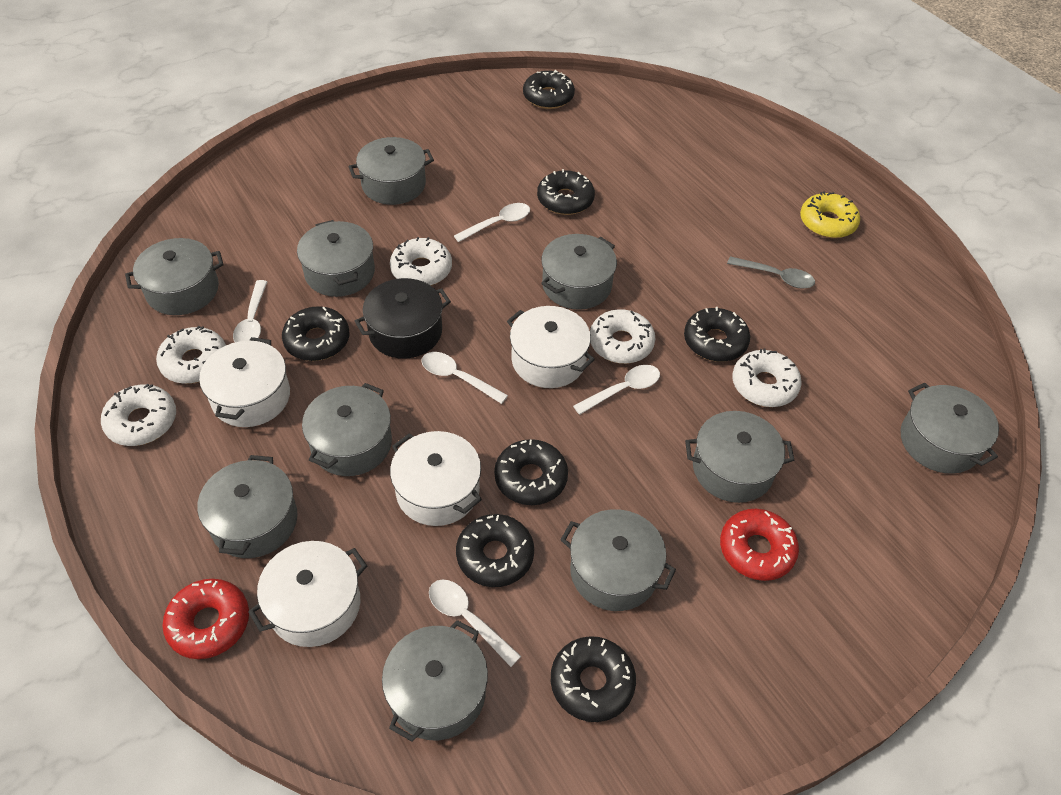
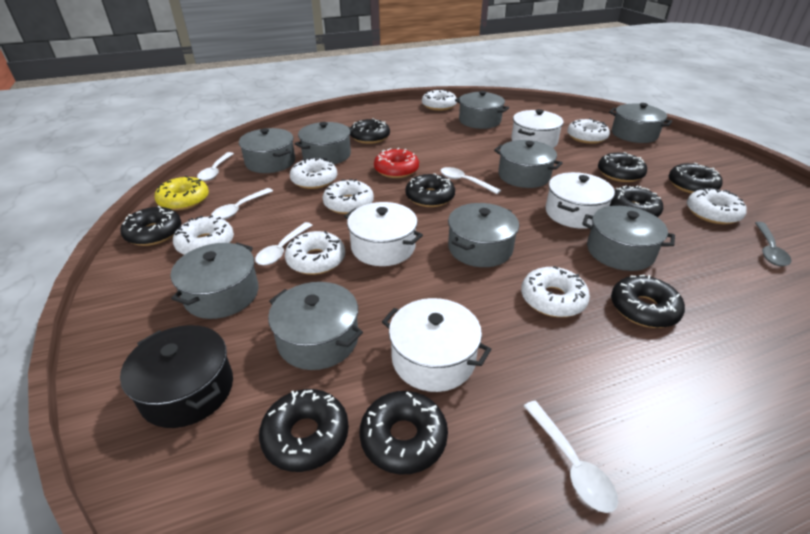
black donut: [282,306,349,361] [456,514,534,587] [494,439,568,505] [523,70,575,109] [537,169,595,215] [551,636,636,722] [684,307,750,362] = 7 -> [120,206,181,246] [259,389,349,472] [350,118,390,144] [359,391,448,475] [405,173,455,207] [598,152,647,182] [610,185,663,217] [611,275,685,328] [669,162,723,194] = 9
grey pot: [125,238,224,315] [197,455,298,558] [297,220,375,297] [302,383,392,476] [348,137,434,205] [382,620,488,742] [541,234,617,310] [560,509,676,611] [685,411,794,503] [901,383,999,474] = 10 -> [171,243,259,319] [239,128,295,173] [268,282,363,370] [295,122,353,164] [448,203,519,267] [455,91,509,129] [494,140,563,188] [582,206,675,271] [609,103,672,143] = 9
red donut: [162,579,249,659] [720,509,799,581] = 2 -> [374,148,419,178] = 1
white donut: [101,384,176,446] [156,326,226,384] [390,237,452,286] [590,309,655,364] [732,348,802,407] = 5 -> [173,215,234,255] [285,231,345,275] [290,157,337,189] [323,179,374,214] [422,89,457,111] [521,266,590,317] [567,118,610,144] [687,188,747,224] = 8

